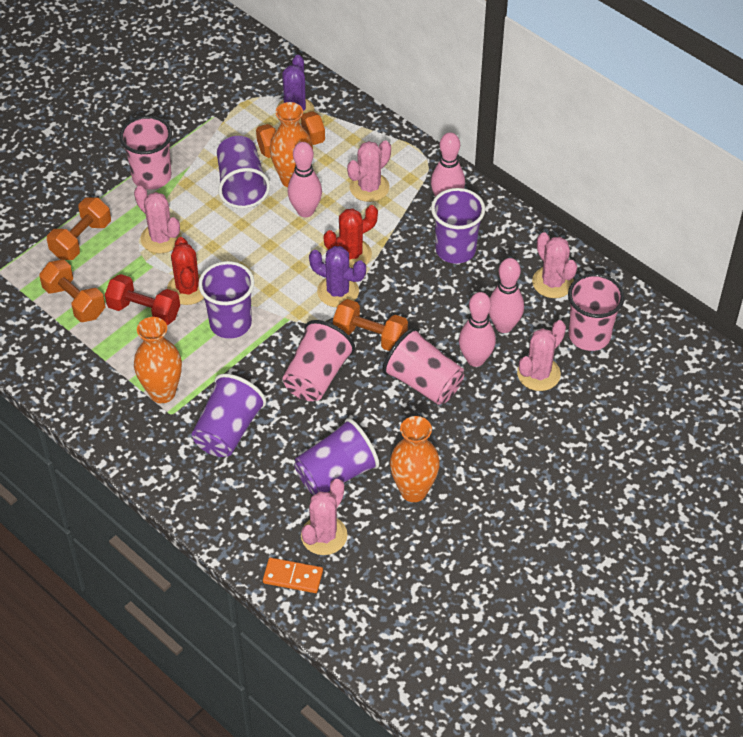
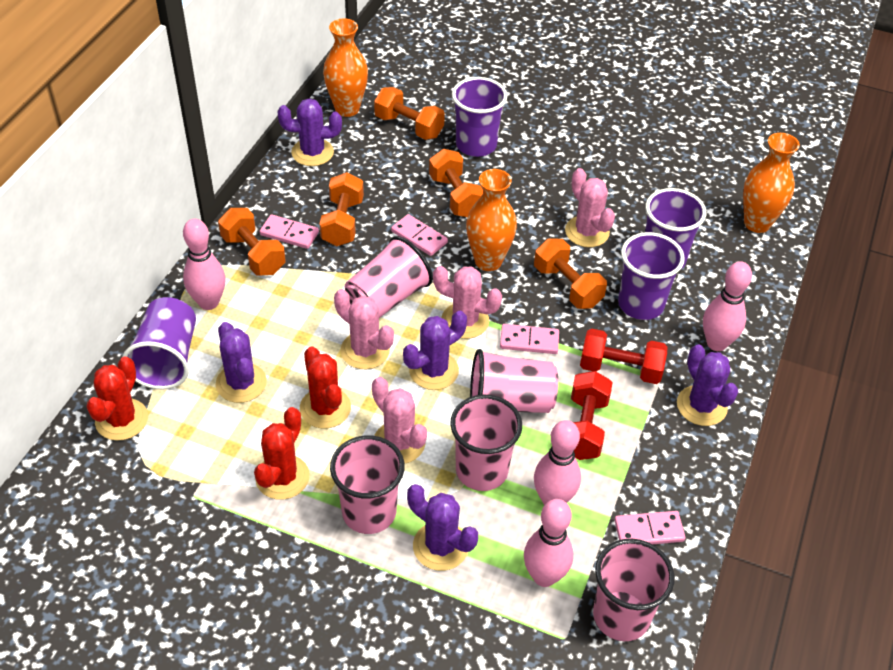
orange domino: [263,558,323,593] = 1 -> none = 0
orange dumbbell: [39,260,105,322] [47,197,111,260] [256,111,325,158] [333,299,408,351] = 4 -> [218,208,286,275] [319,172,364,246] [374,87,445,140] [429,149,484,217] [534,238,607,309] = 5
pink cactus: [134,186,182,253] [301,479,347,555] [347,141,391,202] [517,320,566,391] [532,232,577,298] = 5 -> [334,289,394,369] [372,377,427,463] [433,266,502,339] [565,168,615,247] = 4
pink cup: [119,116,172,190] [283,320,355,401] [383,328,464,405] [568,273,625,351] = 4 -> [330,435,405,534] [345,236,433,318] [450,394,522,491] [470,349,558,413] [593,539,675,641] = 5
pink domino: none = 0 -> [260,214,319,249] [391,214,448,256] [500,324,559,354] [614,511,685,544] = 4
purple cactus: [276,55,315,124] [309,246,366,307] = 2 -> [216,322,267,403] [278,98,342,166] [403,311,467,390] [407,484,478,571] [677,344,738,426] = 5
purple cup: [192,374,266,457] [198,261,255,339] [217,136,270,209] [294,418,379,495] [431,188,485,264] = 5 -> [122,297,196,390] [452,77,507,157] [618,232,685,320] [645,188,706,270] = 4
red cactus: [167,237,204,305] [324,205,378,268] = 2 -> [86,356,148,441] [254,407,310,500] [300,346,351,428] = 3
red dumbbell: [105,274,180,325] = 1 -> [571,371,613,460] [580,328,667,384] = 2

